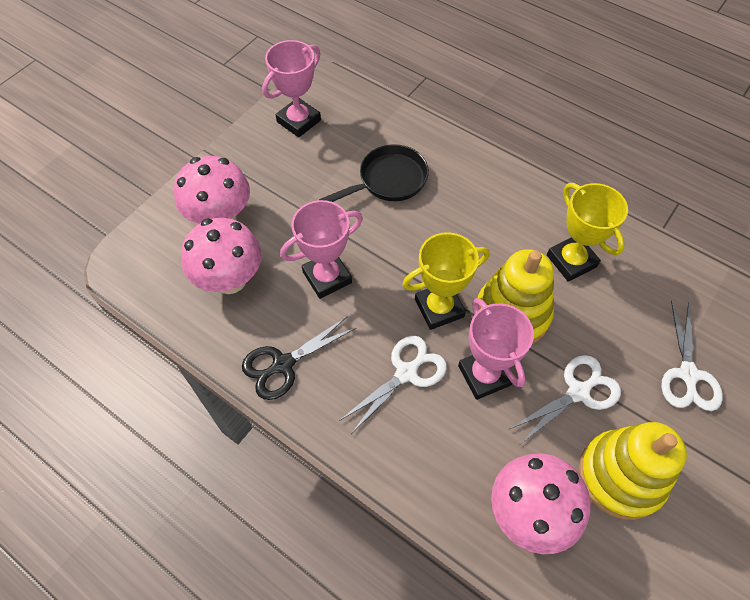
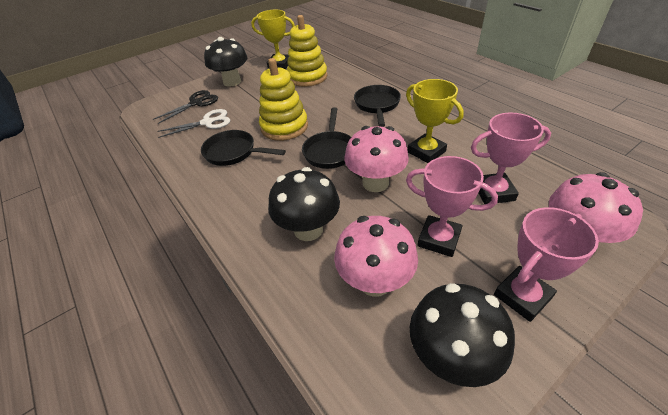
black mushroom: none = 0 -> [204,37,248,87] [269,167,340,241] [410,283,515,387] = 3
black pan: [319,144,429,202] = 1 -> [201,130,286,166] [302,107,351,169] [354,85,401,127] = 3
white scissors: [339,336,447,434] [508,355,621,443] [661,301,723,411] = 3 -> [157,109,230,138] = 1

